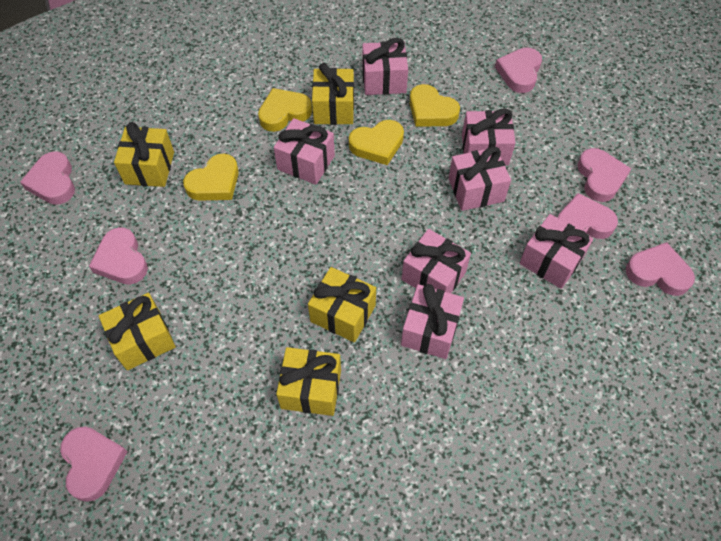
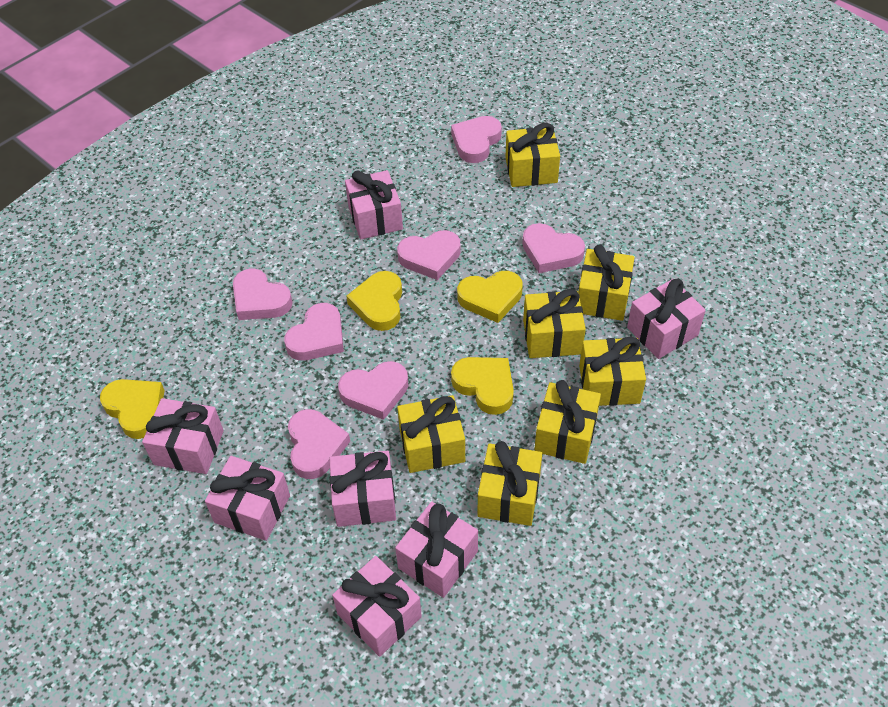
yellow gift: [99,293,176,370] [114,122,174,187] [276,347,341,416] [308,267,376,342] [312,63,354,125] = 5 -> [397,395,465,473] [478,441,542,526] [505,123,560,187] [523,289,586,358] [534,380,601,464] [578,244,635,321] [579,336,646,406] = 7

